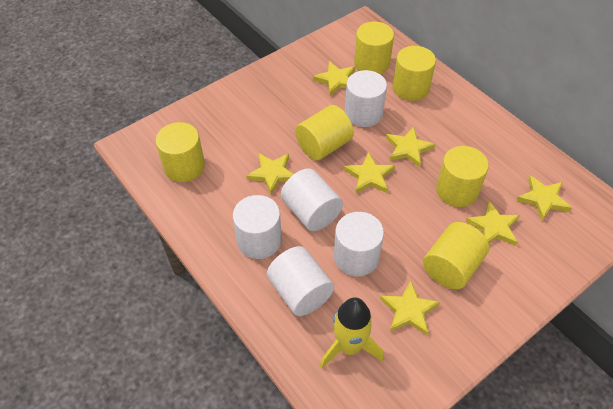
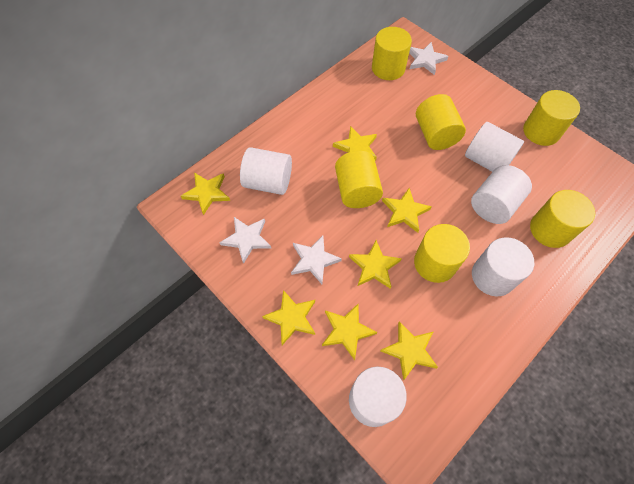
white star: none = 0 -> [219,217,271,264] [291,235,342,284] [409,42,448,75] = 3
yellow rocket: [320,298,384,368] = 1 -> none = 0

